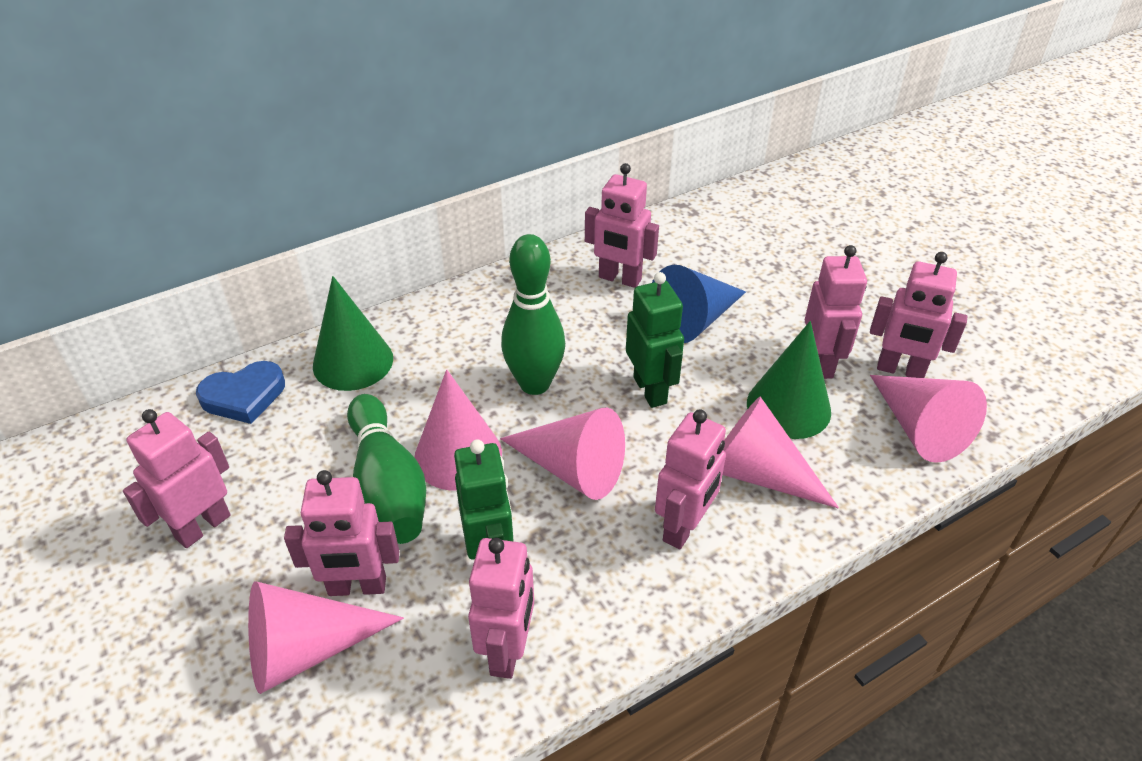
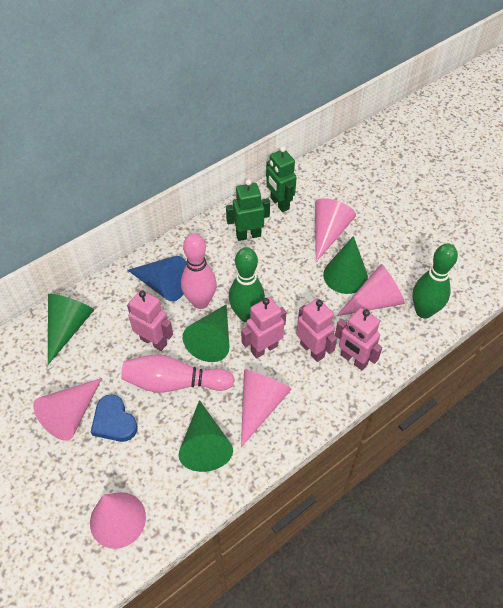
green cone: [313,276,393,391] [747,321,831,439] = 2 -> [48,294,94,365] [178,400,233,472] [183,305,229,362] [323,236,368,294] = 4
pink bowling pin: none = 0 -> [121,354,235,393] [181,233,217,309] = 2
pink robot: [123,409,231,548] [284,470,400,596] [468,538,534,679] [585,163,659,288] [655,410,726,549] [805,245,867,379] [870,252,967,378] = 7 -> [127,290,173,351] [241,297,287,359] [296,298,337,362] [335,308,382,370] = 4

